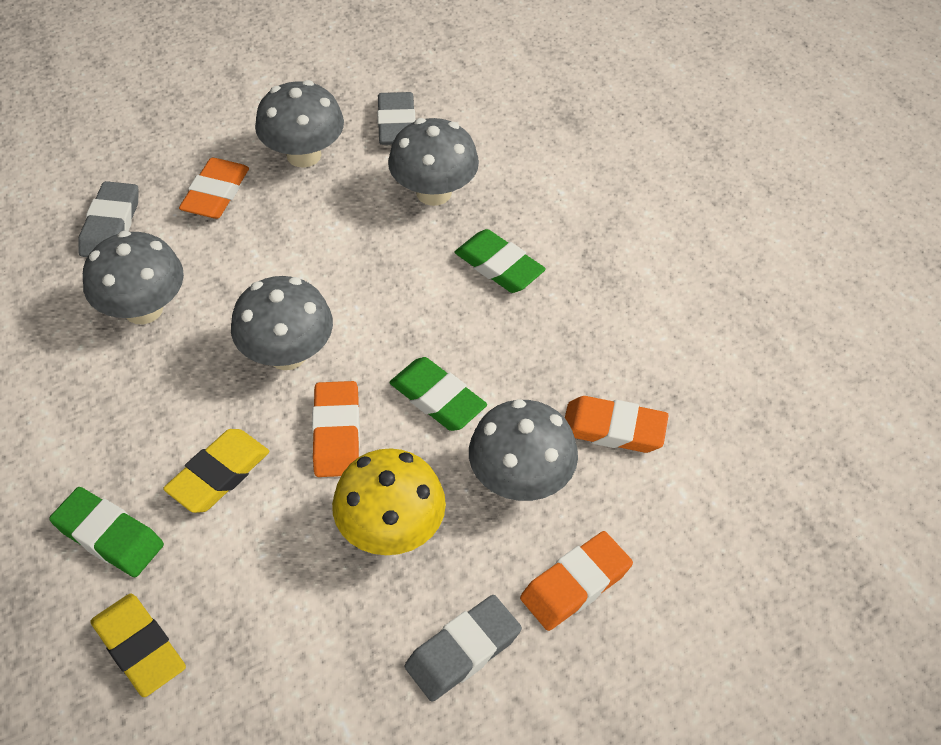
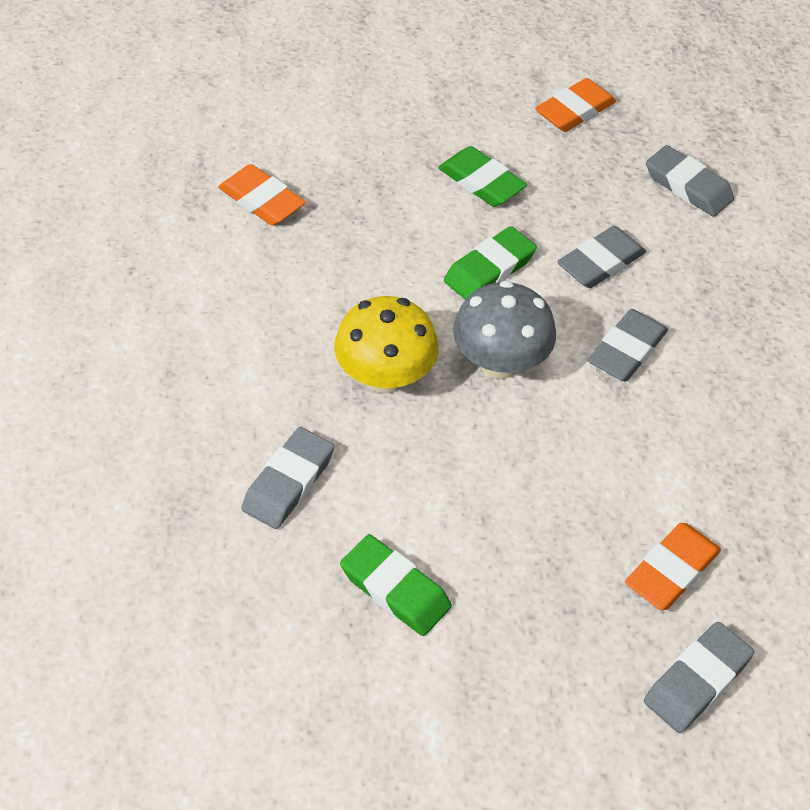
grey eraser: [78,181,138,257] [377,92,416,145] [405,595,522,702] = 3 -> [241,427,334,529] [557,226,646,288] [588,309,668,382] [644,622,754,733] [646,145,734,217] = 5
grey mushroom: [83,231,184,324] [231,276,333,370] [255,80,344,168] [388,118,479,206] [469,399,578,501] = 5 -> [453,280,556,379] = 1
orange eraser: [179,158,249,219] [312,381,360,477] [520,531,633,631] [565,396,669,453] = 4 -> [218,164,306,226] [535,78,616,132] [625,523,721,610] = 3
yellow eraser: [90,593,186,697] [163,429,269,513] = 2 -> none = 0

